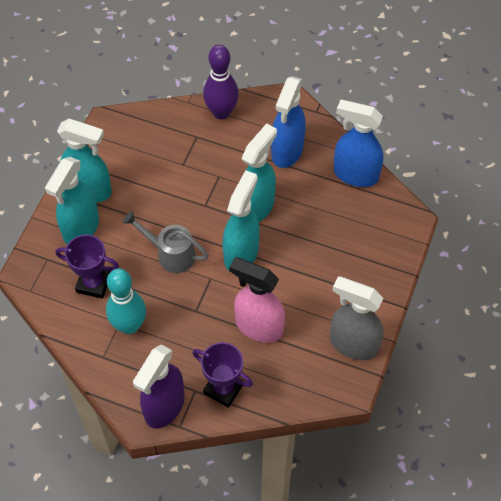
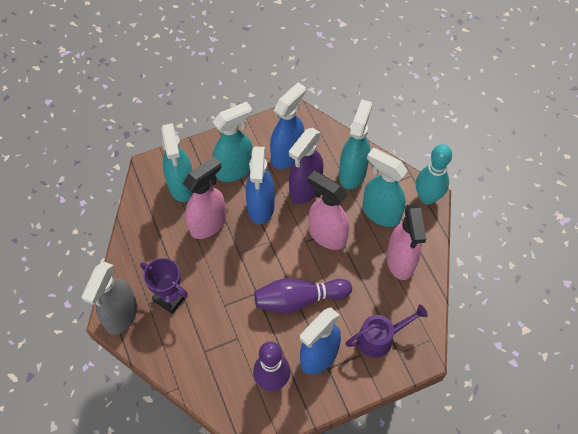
blue spray bottle: [271,76,306,168] [333,100,384,187] = 2 -> [246,146,275,224] [270,83,306,169] [300,308,341,374] = 3
grey watering can: [123,211,209,273] = 1 -> none = 0
pink spray bottle: [229,257,285,343] = 1 -> [183,157,226,239] [307,171,349,250] [387,204,426,280] = 3
purple bowling pin: [203,45,239,120] = 1 -> [253,341,290,391] [254,278,352,313] = 2
purple trophy: [56,235,119,299] [193,342,253,408] = 2 -> [140,258,188,314] = 1
purple watering can: none = 0 -> [345,304,428,358] = 1

